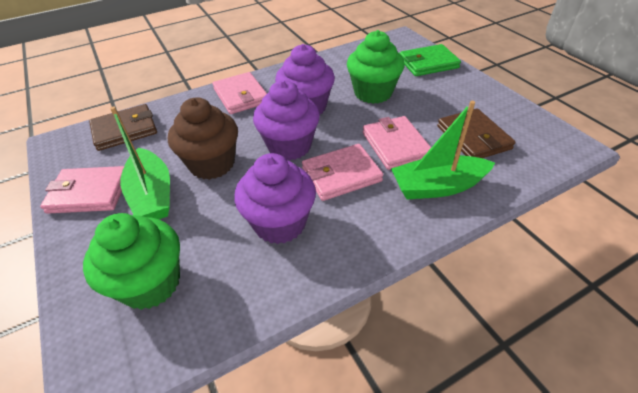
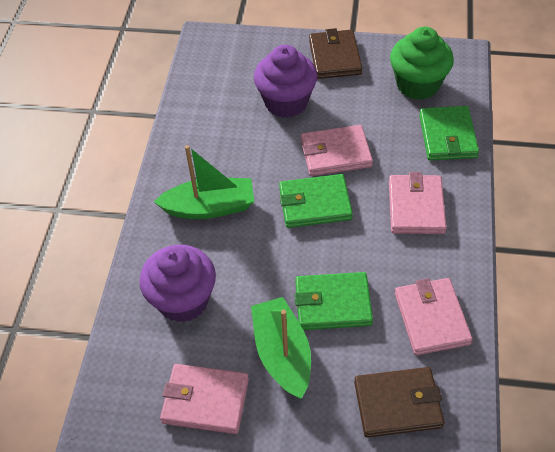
brown cupcake: [168,97,238,180] = 1 -> none = 0
green cupcake: [83,213,180,310] [347,30,404,104] = 2 -> [390,27,454,100] = 1
green wallet: [399,44,461,76] = 1 -> [279,174,353,228] [295,272,373,330] [419,106,479,160] = 3
purple cupcake: [234,153,316,244] [253,80,320,161] [275,44,335,114] = 3 -> [139,245,216,322] [254,45,317,118] = 2

